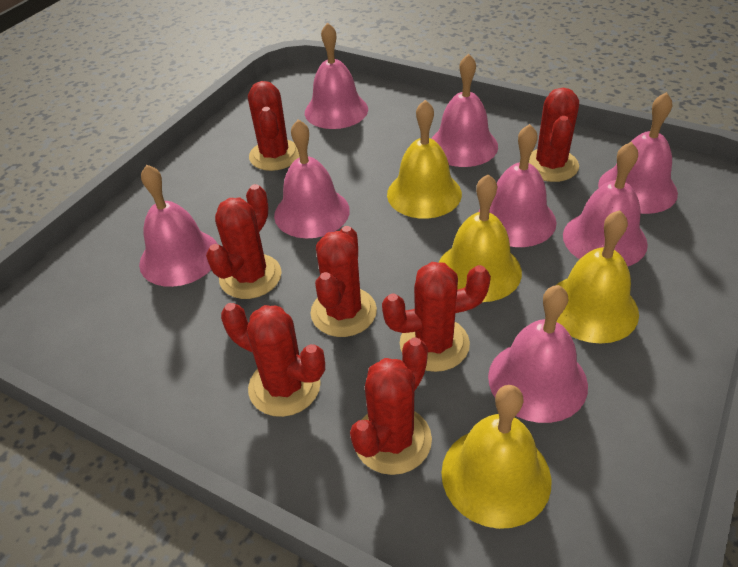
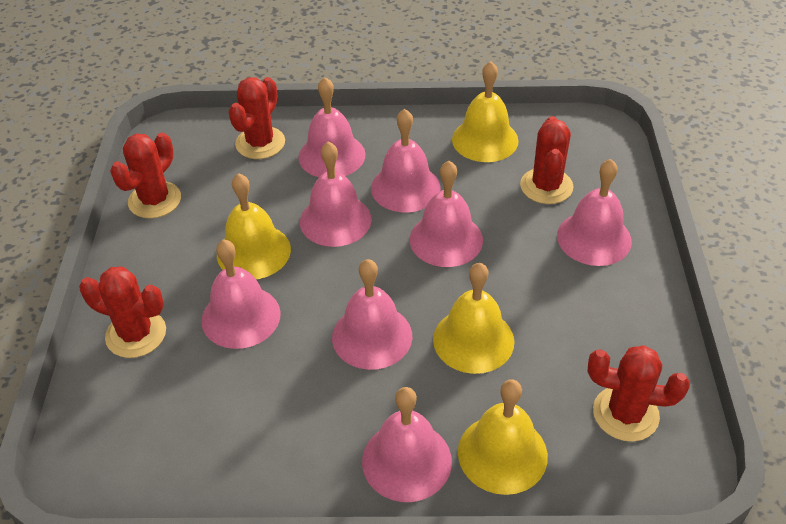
red cactus: [206,184,281,299] [221,303,325,417] [248,81,299,171] [310,226,377,337] [350,337,432,475] [382,262,491,372] [529,87,579,182] = 7 -> [79,266,166,358] [110,133,181,218] [229,77,285,159] [520,116,574,204] [587,345,690,442] = 5

